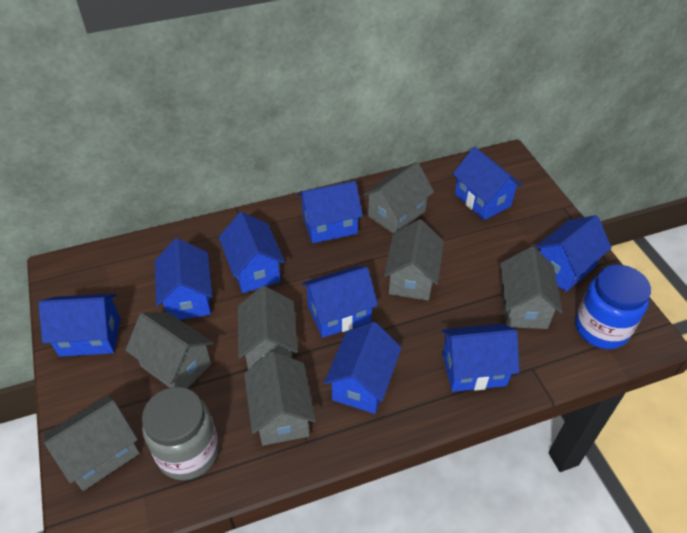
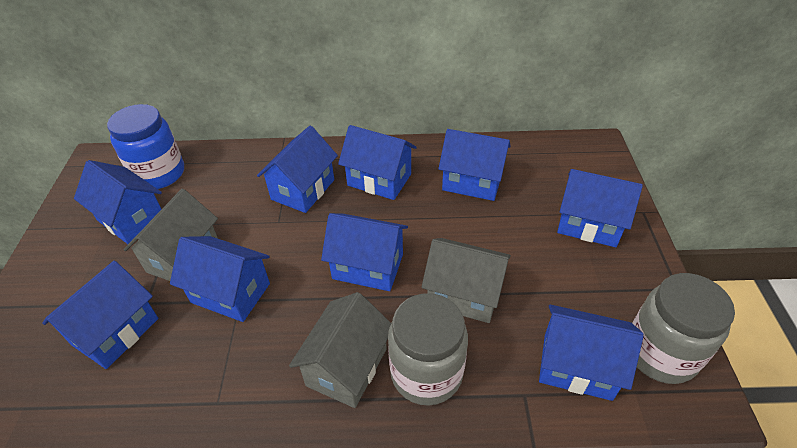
grey house: [43,395,140,491] [125,312,213,388] [238,286,298,370] [244,351,316,446] [363,162,434,233] [384,219,444,301] [500,247,562,329] = 7 -> [124,189,218,281] [289,292,391,408] [422,238,511,323] = 3
grey jar: [142,387,219,480] = 1 -> [388,293,468,406] [632,273,735,384] = 2

